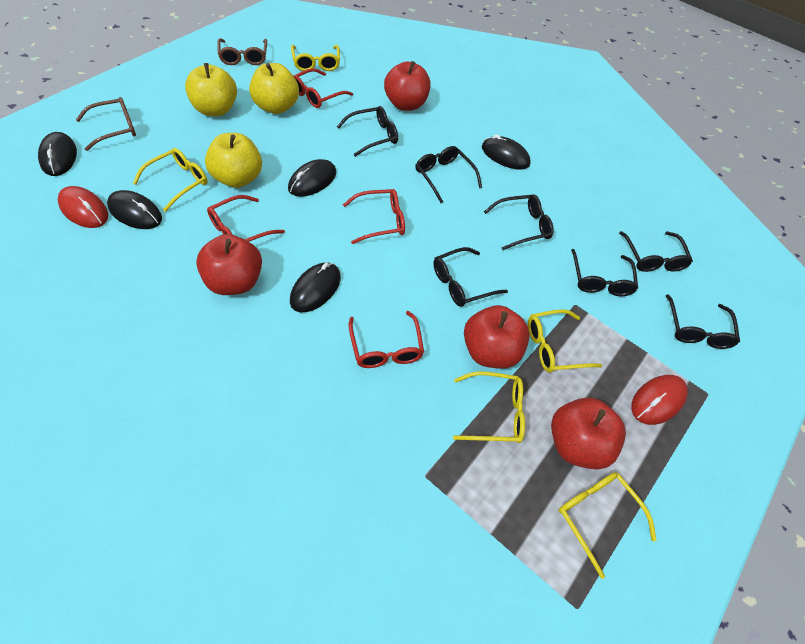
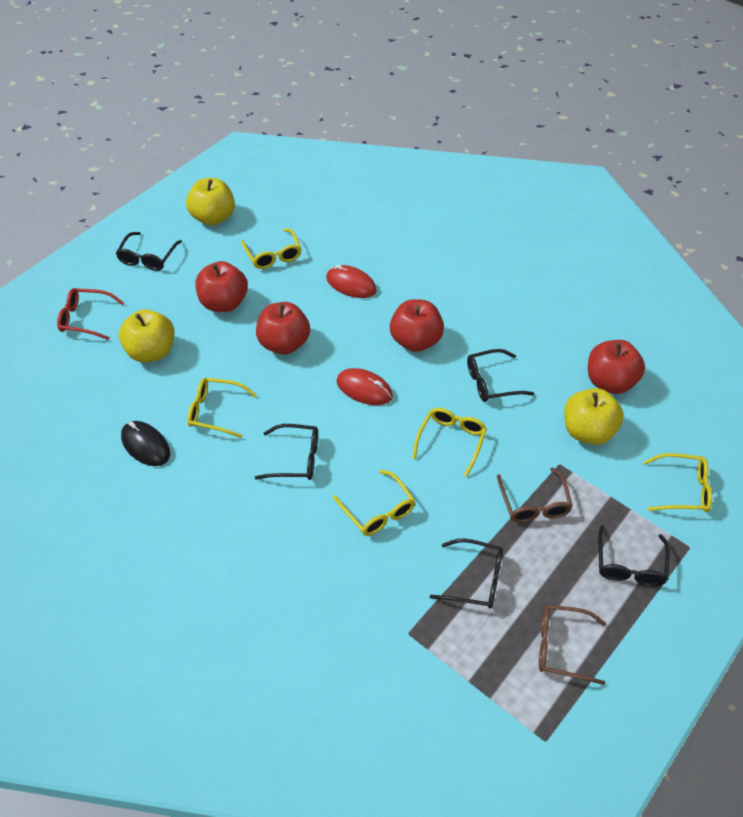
black glasses: [337,106,398,157] [415,146,482,203] [433,247,508,307] [484,194,554,250] [571,249,638,296] [619,231,693,272] [666,294,740,349] = 7 -> [116,232,182,271] [255,424,318,480] [429,539,503,608] [467,349,534,402] [598,525,670,587] = 5
black mouse: [38,132,77,176] [107,190,162,229] [288,159,336,197] [290,262,341,312] [482,134,531,170] = 5 -> [121,421,170,466] = 1
red glasses: [207,195,285,242] [293,68,353,108] [343,189,405,244] [349,311,424,368] = 4 -> [57,288,124,340] = 1

